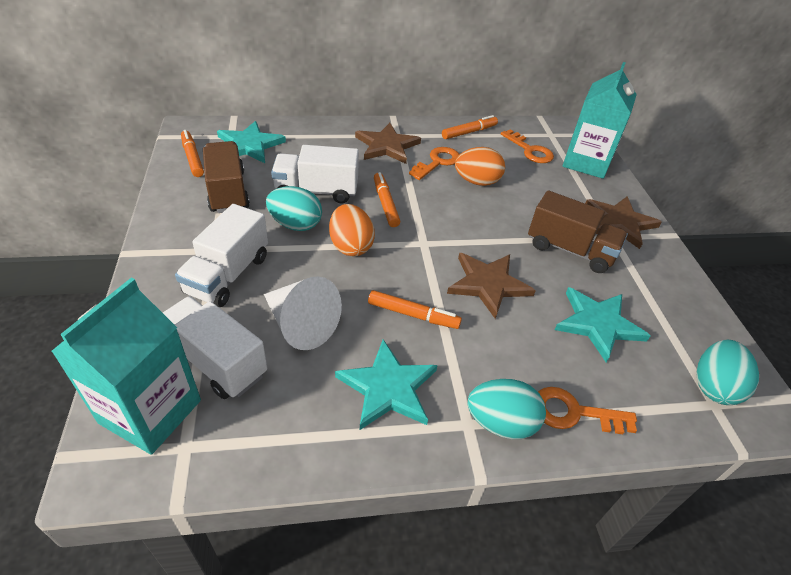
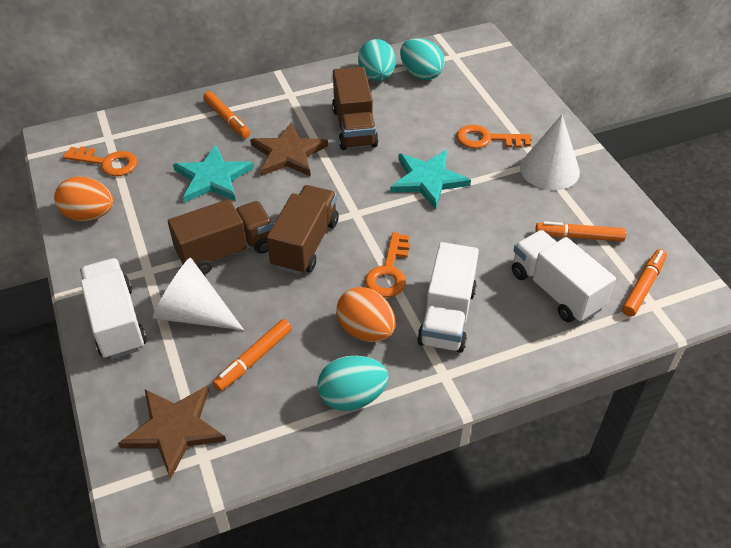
brown star: [355,123,421,164] [447,253,536,319] [585,196,662,249] = 3 -> [118,385,226,480] [250,123,328,177] = 2
brown truck: [203,141,250,213] [528,190,628,273] = 2 -> [168,199,273,275] [267,185,339,275] [332,67,378,150] = 3
turquoise carton: [51,278,201,455] [562,62,637,179] = 2 -> none = 0
turquoise star: [217,121,286,163] [335,339,438,430] [555,287,650,362] = 3 -> [173,145,254,202] [390,150,471,210] = 2
white cone: [264,276,342,350] = 1 -> [153,258,244,330] [520,115,580,190] = 2

